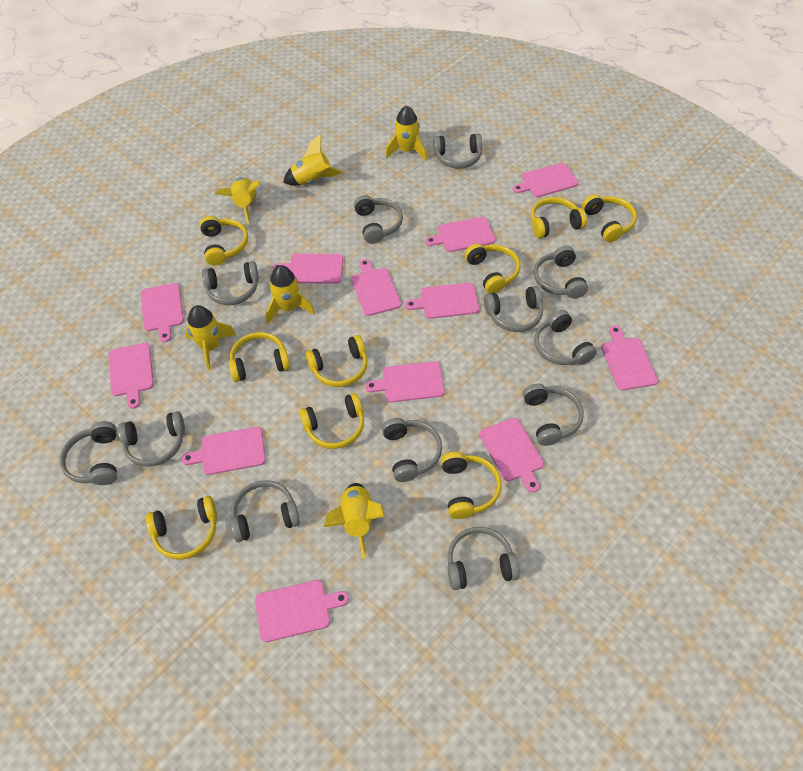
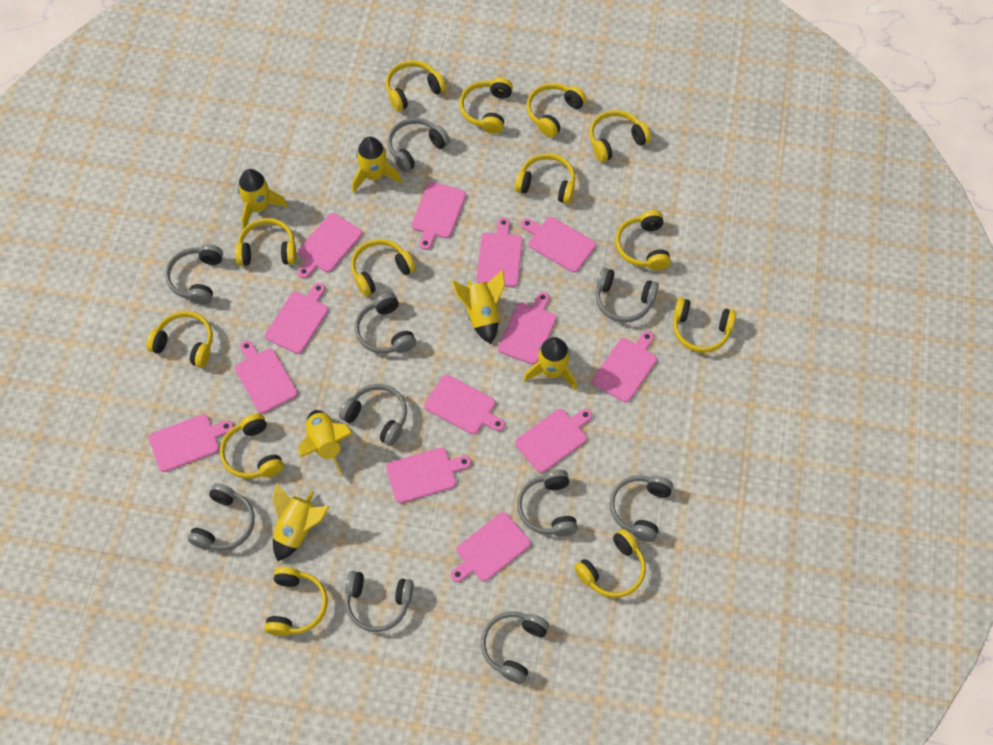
grey headphones: [59,421,117,485] [118,411,185,467] [202,261,259,305] [230,480,300,542] [354,195,403,244] [382,418,442,482] [433,133,482,169] [447,527,520,590] [484,286,543,332] [523,384,584,446] [534,246,588,298] [534,310,597,365] = 12 -> [165,244,223,305] [188,483,255,551] [339,384,407,446] [345,571,414,632] [355,292,416,354] [388,118,450,172] [481,611,549,684] [517,470,578,536] [596,268,659,323] [610,475,673,542] = 10
pink cutting board: [109,343,154,409] [141,283,184,342] [181,427,266,475] [255,580,349,642] [272,253,343,284] [351,259,401,316] [365,361,445,402] [405,283,480,319] [425,217,496,252] [479,418,544,493] [513,163,579,197] [601,325,658,390] = 12 -> [149,414,233,472] [235,340,297,413] [265,283,328,354] [298,213,362,279] [386,447,471,503] [412,182,466,250] [424,375,505,435] [451,512,531,582] [476,218,523,287] [498,292,556,365] [515,409,592,473] [521,217,596,272] [592,331,657,403] = 13
yellow headphones: [146,496,217,560] [200,216,248,265] [229,332,290,382] [299,393,364,449] [305,335,367,387] [441,452,502,519] [465,243,520,294] [531,197,587,239] [582,194,637,242] = 9 -> [146,311,213,367] [220,413,284,479] [235,218,296,266] [265,567,328,636] [351,239,416,296] [386,60,446,111] [459,77,513,134] [515,153,575,204] [527,83,587,138] [574,529,646,598] [589,110,651,162] [616,210,671,270] [673,298,736,353] = 13

